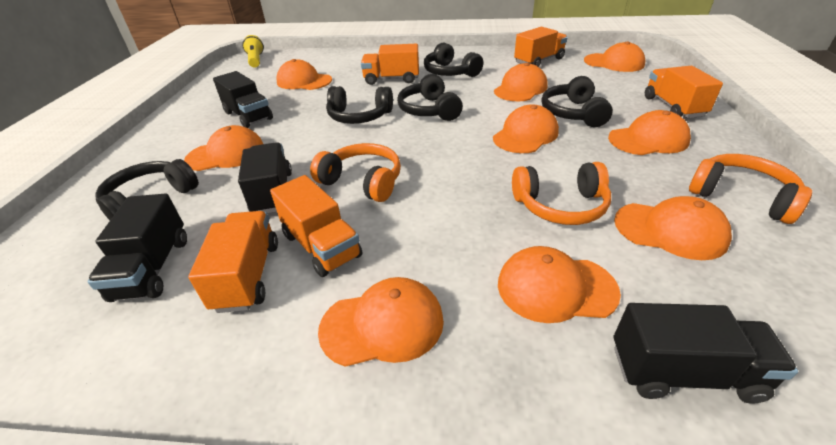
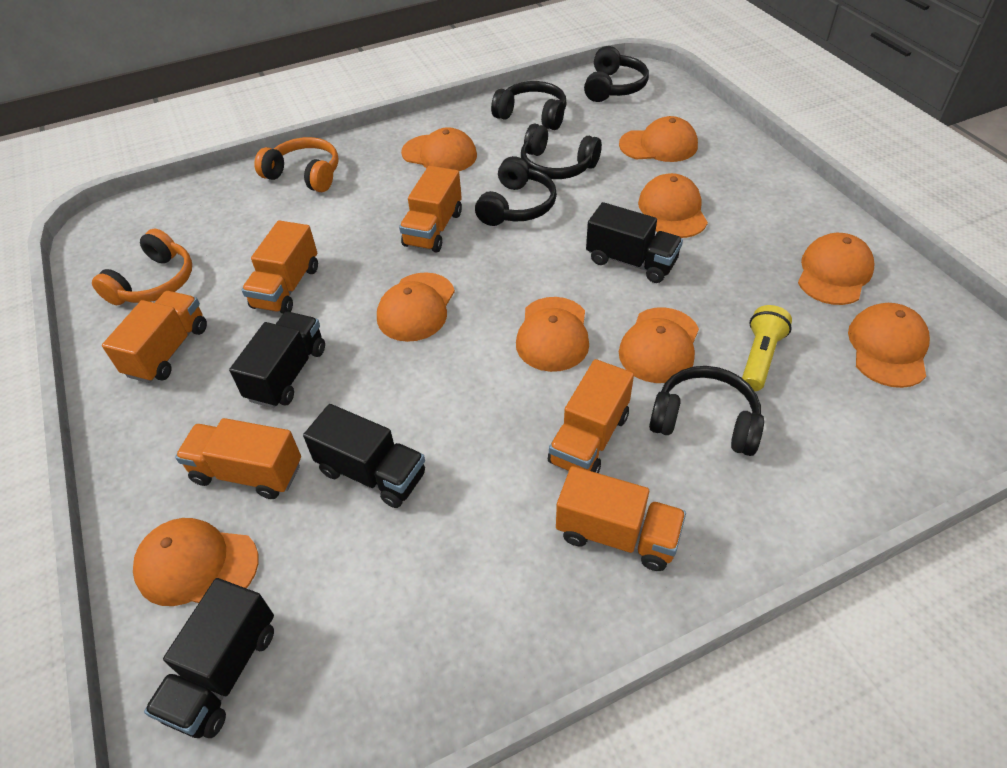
orange headphones: [310,143,401,202] [512,162,611,225] [689,154,812,224] = 3 -> [92,229,192,305] [254,137,339,192] = 2
orange truck: [188,211,278,313] [270,175,363,277] [361,44,419,85] [514,27,568,67] [645,66,723,118] = 5 -> [102,291,207,383] [175,418,301,499] [242,220,318,314] [399,166,462,252] [548,359,634,473] [556,466,686,571] = 6

